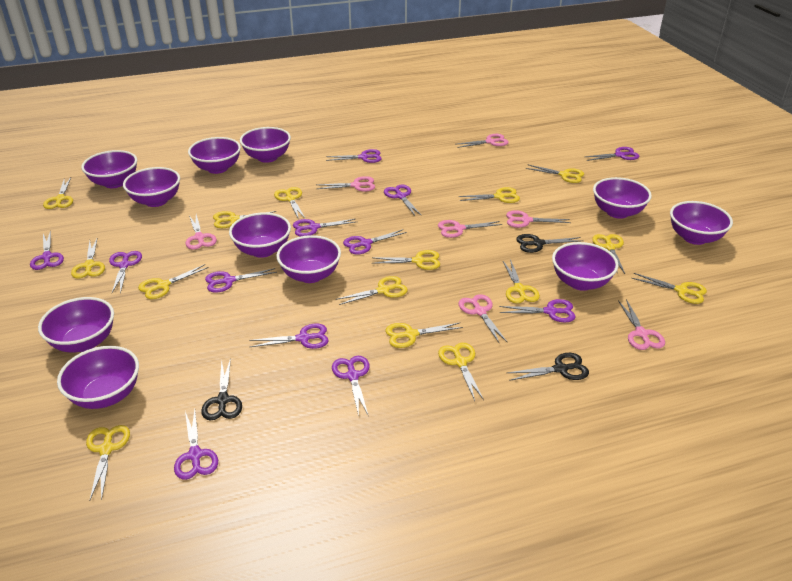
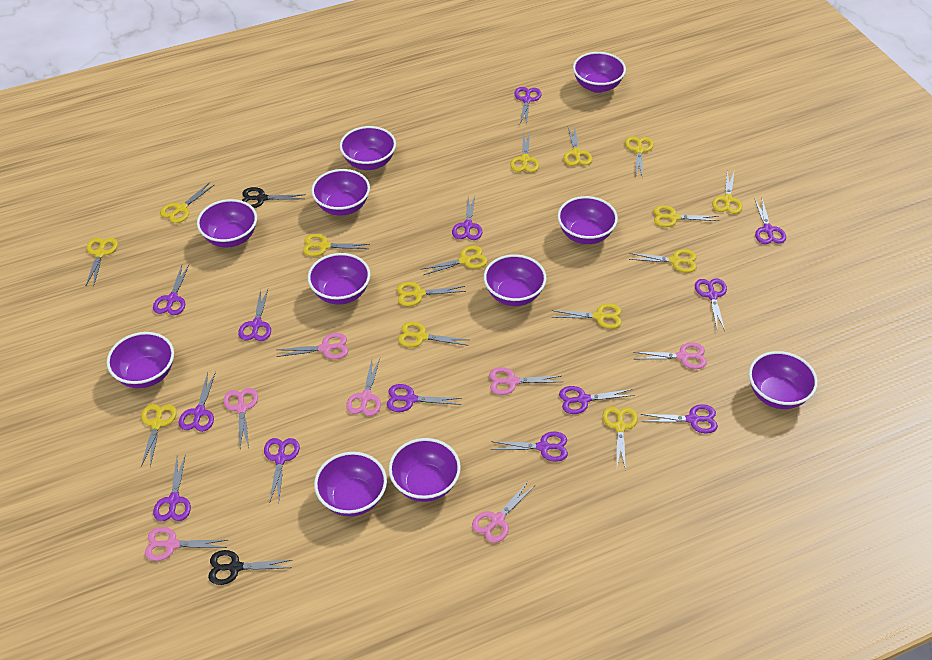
black scissors: [201,358,242,421] [507,353,589,381] [516,234,583,253] = 3 -> [208,550,292,585] [242,187,306,208] = 2
purple scissors: [30,230,64,270] [109,251,142,294] [174,409,218,480] [205,268,277,293] [249,323,329,349] [293,219,356,237] [326,149,382,163] [332,356,370,416] [343,229,407,255] [384,185,422,216] [499,299,576,323] [585,147,639,161] = 12 -> [153,265,189,315] [153,454,191,521] [179,372,216,432] [238,289,271,341] [264,438,300,502] [387,384,462,412] [452,196,482,240] [491,431,568,462] [514,87,542,126] [559,386,634,414] [641,404,718,434] [695,278,727,331] [754,198,786,244] = 13

